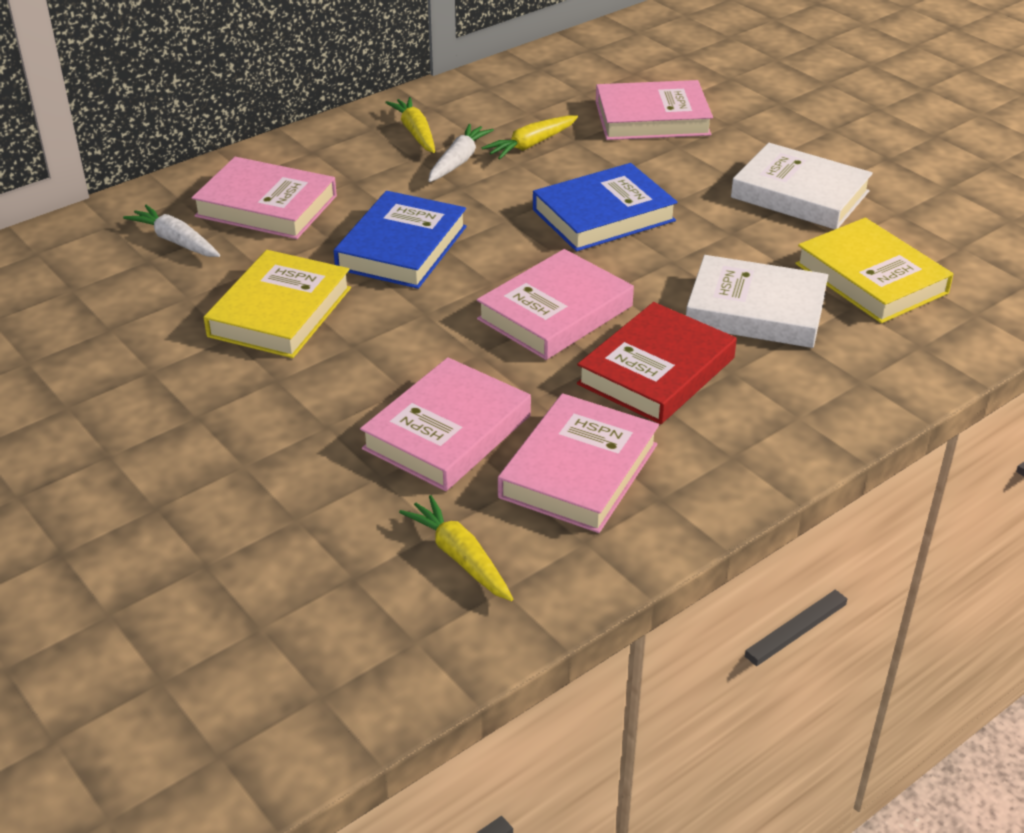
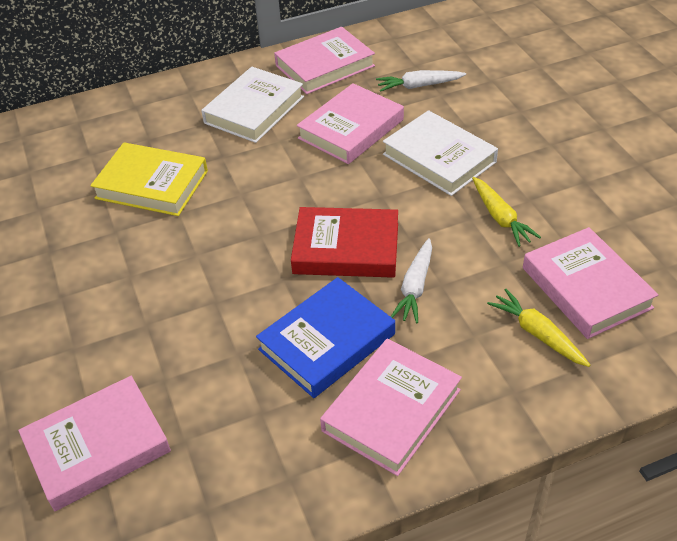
blue book: [334,191,467,289] [533,163,678,252] = 2 -> [256,277,395,398] = 1
yellow book: [204,250,351,358] [795,218,953,323] = 2 -> [90,143,208,216] = 1
yellow carrot: [385,97,435,153] [399,495,513,601] [482,115,578,159] = 3 -> [472,177,541,247] [487,289,590,367] = 2

